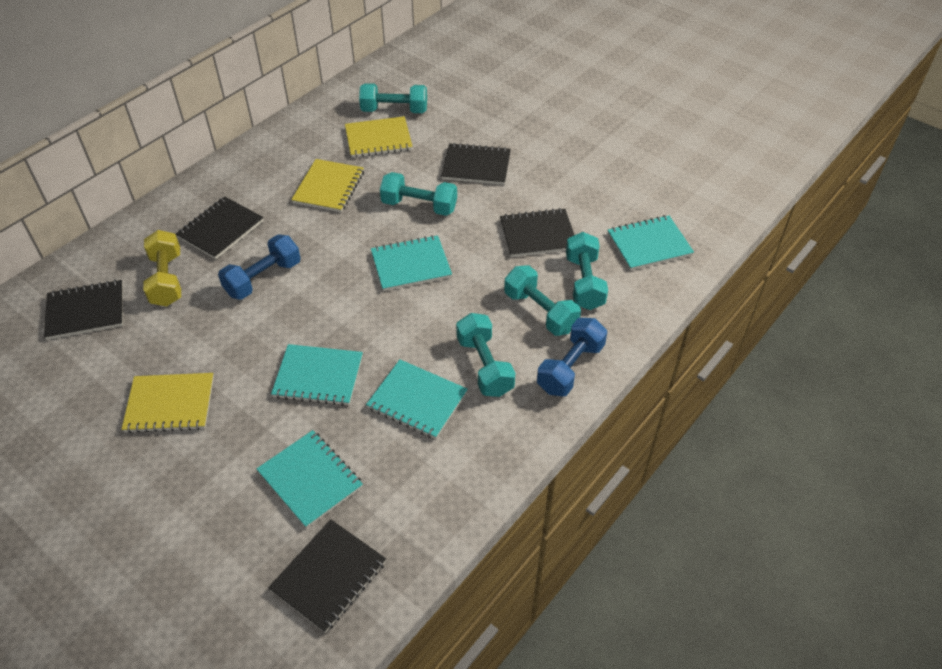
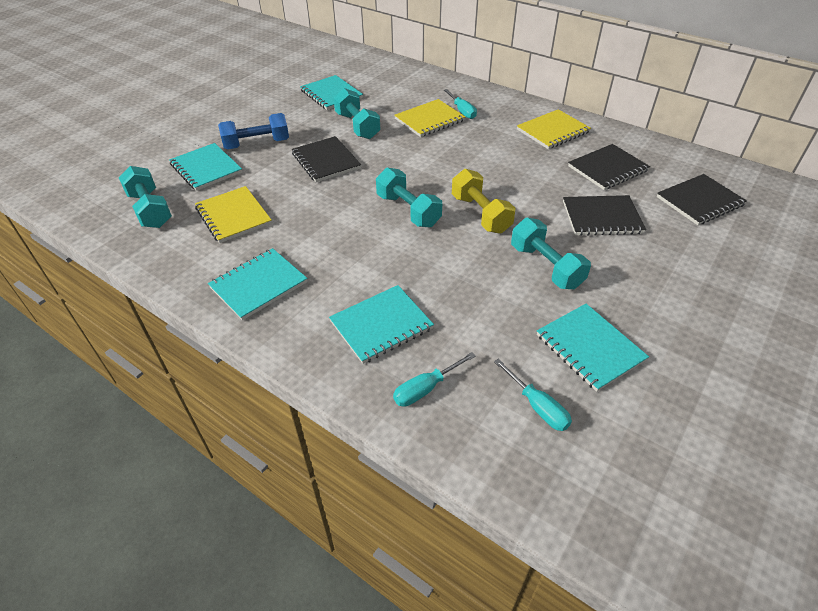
black notebook: [44,280,123,340] [176,196,264,259] [268,519,386,633] [441,143,511,185] [500,208,574,257] = 5 -> [292,136,361,182] [563,195,646,236] [568,144,650,190] [657,174,747,225] = 4
blue dumbbell: [218,234,301,300] [537,318,607,396] = 2 -> [218,113,289,149] = 1
turquoise dumbbell: [359,83,427,113] [380,172,457,216] [456,313,515,397] [504,265,581,336] [566,232,608,310] = 5 -> [118,166,172,228] [333,88,381,139] [376,167,442,227] [511,218,591,289] = 4
turquoise screwdriver: none = 0 -> [393,352,476,407] [444,89,477,119] [494,359,572,431] = 3

